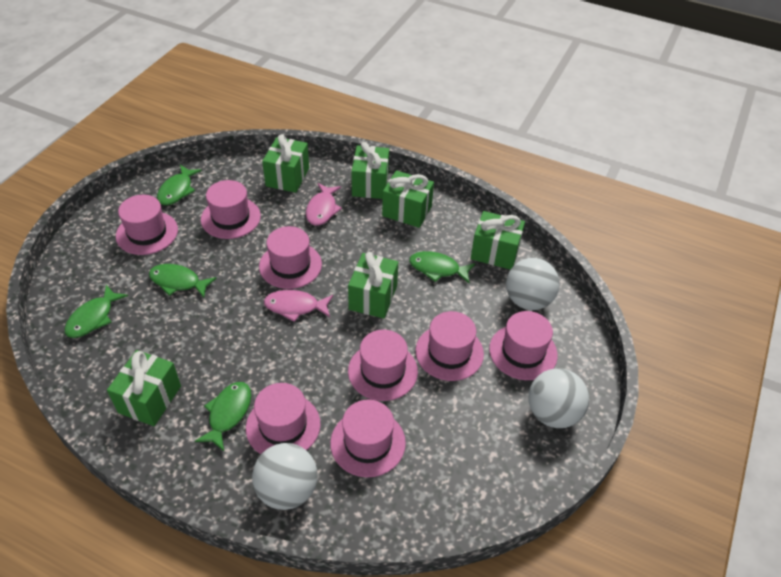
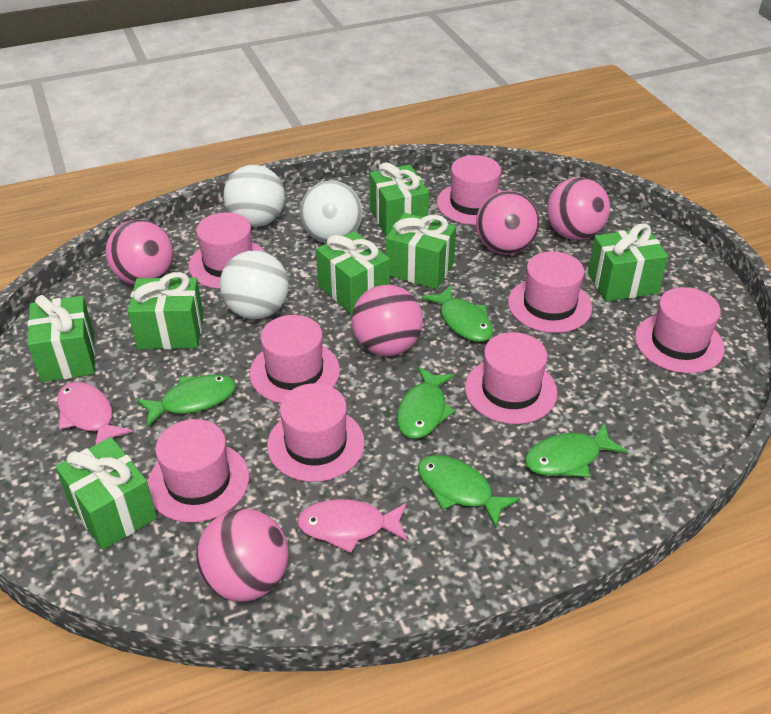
green gift: [107,350,181,426] [262,134,309,193] [348,252,398,318] [352,142,389,199] [382,170,434,228] [471,211,525,270] = 6 -> [27,295,95,382] [56,437,157,550] [128,272,204,349] [316,231,390,315] [370,162,429,236] [386,213,456,289] [588,223,668,302] = 7
pink ball: none = 0 -> [106,219,173,285] [197,509,289,602] [352,285,423,356] [476,191,539,255] [547,177,610,240] = 5

